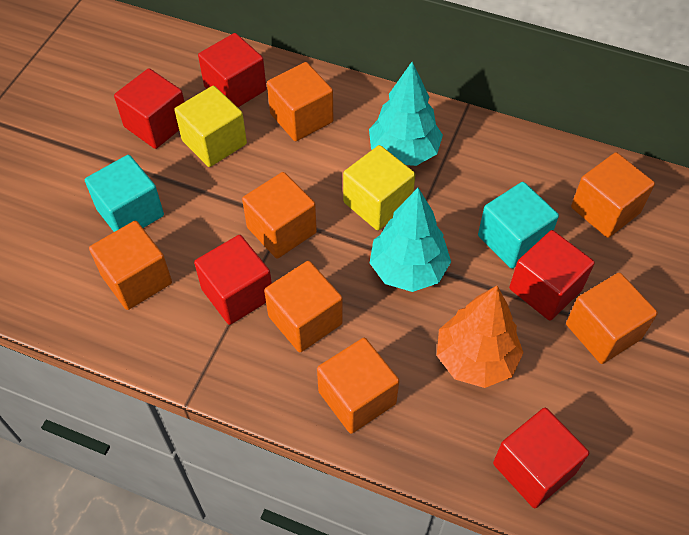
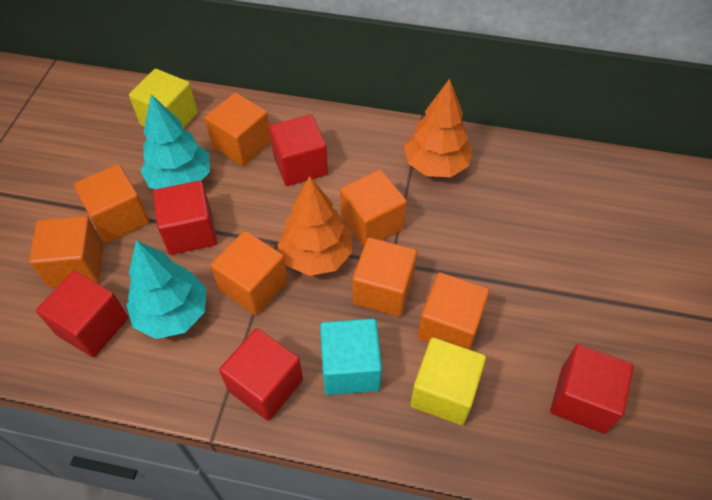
orange tree: [437,286,524,388] = 1 -> [278,176,352,276] [404,78,472,177] = 2
turquoise cube: [85,155,164,232] [478,182,559,269] = 2 -> [320,319,382,395] = 1

